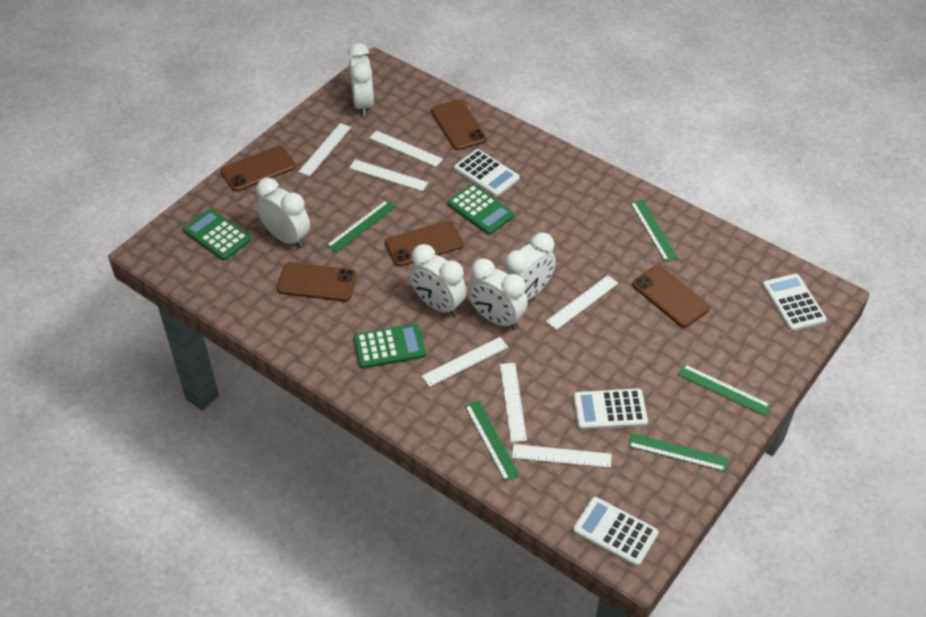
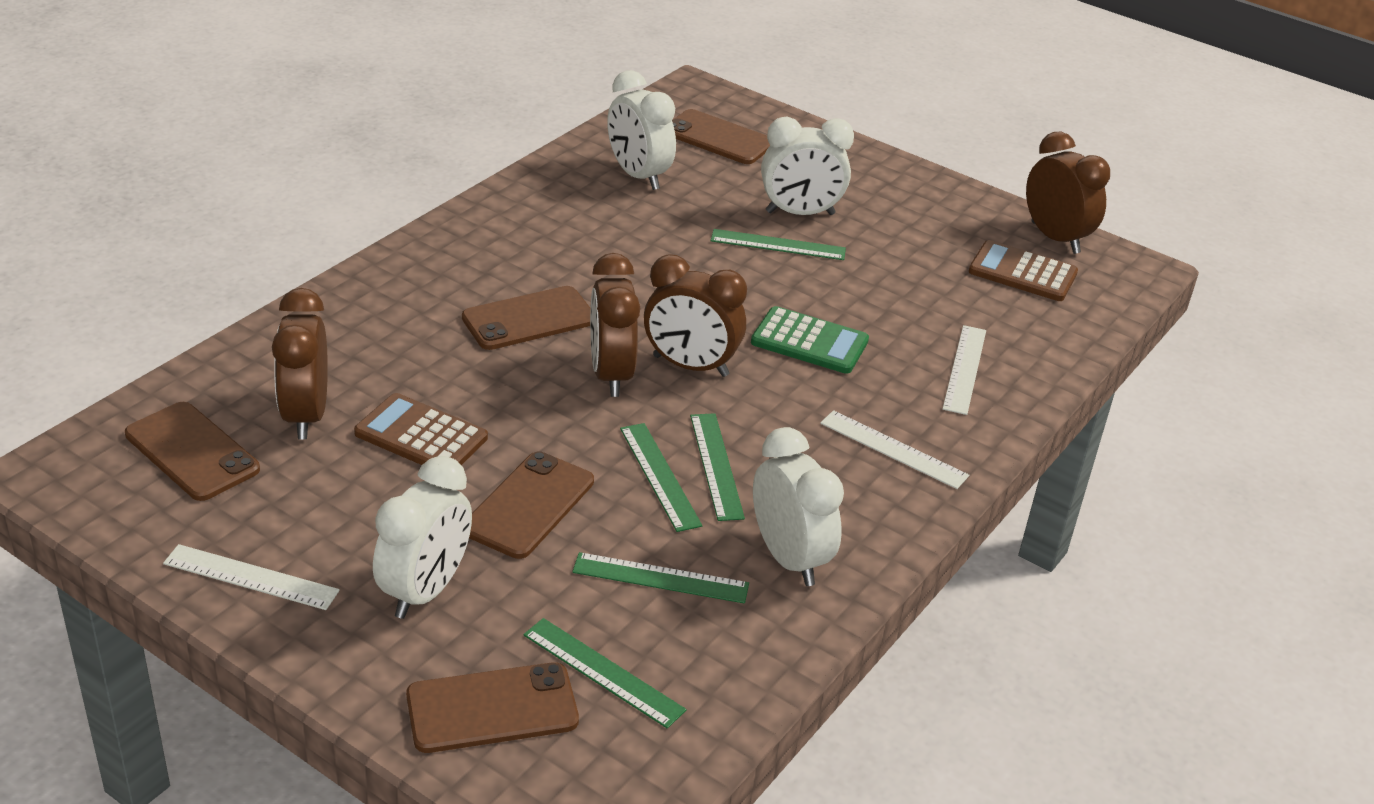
brown calculator: none = 0 -> [354,393,488,465] [969,240,1078,301] = 2
brown clock: none = 0 -> [272,288,328,440] [590,253,640,397] [644,255,747,377] [1026,132,1110,254] = 4
green calculator: [183,209,251,260] [354,324,426,369] [447,184,514,235] = 3 -> [751,306,869,374] = 1
white calculator: [454,149,520,197] [573,389,648,430] [573,497,659,567] [762,274,827,331] = 4 -> none = 0
white clock: [256,178,310,248] [348,43,374,117] [409,244,467,316] [468,258,528,330] [504,233,556,300] = 5 -> [373,456,472,619] [607,70,676,190] [753,427,844,586] [761,117,854,215] = 4
white ruler: [298,123,351,176] [349,159,428,191] [369,130,443,167] [422,337,508,387] [500,363,527,442] [512,444,612,468] [546,275,618,330] = 7 -> [163,544,340,610] [820,410,969,489] [943,325,986,415] = 3

